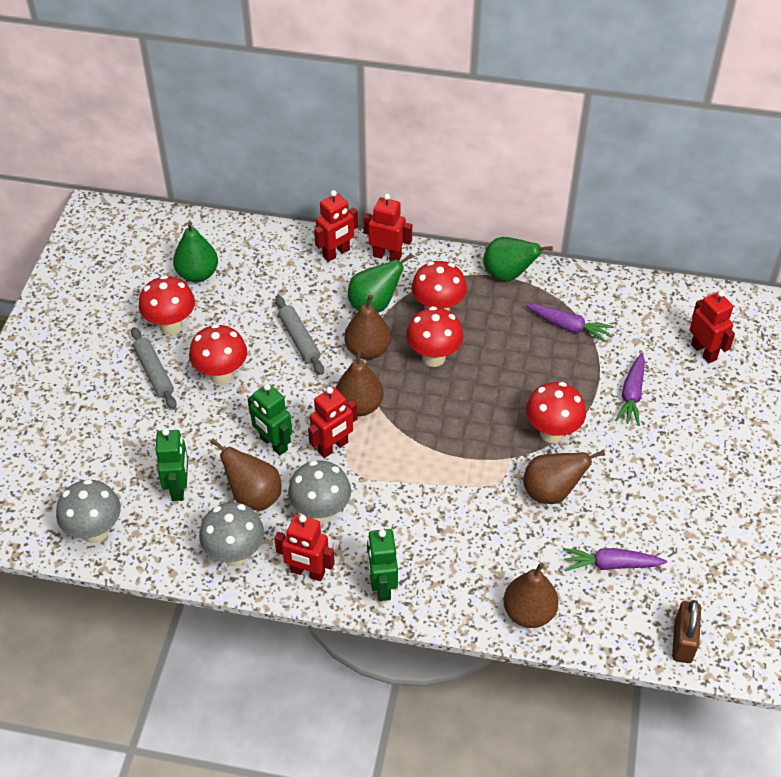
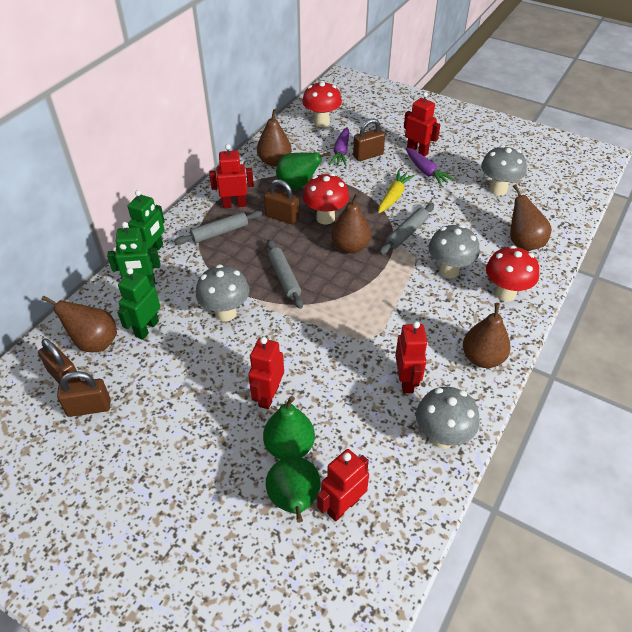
brown padlock: [672,600,701,663] = 1 -> [38,338,81,384] [57,371,111,417] [264,179,299,224] [353,118,385,161] = 4
grey mushroom: [56,479,121,543] [199,502,264,566] [288,460,351,523] = 3 -> [196,265,250,321] [416,387,479,449] [428,225,480,279] [481,145,527,195] = 4
grey rolling pin: [131,327,177,410] [275,295,324,375] = 2 -> [174,211,262,245] [267,239,303,309] [379,203,434,255] = 3
purple carrot: [526,304,614,343] [563,548,667,571] [615,353,645,426] = 3 -> [329,127,349,166] [406,148,455,186] = 2
red mushroom: [139,275,195,335] [189,324,247,385] [406,306,464,367] [411,261,467,311] [526,382,586,443] = 5 -> [302,81,342,127] [303,173,349,224] [486,245,539,302] = 3
yellow carrot: none = 0 -> [378,170,415,213] = 1

